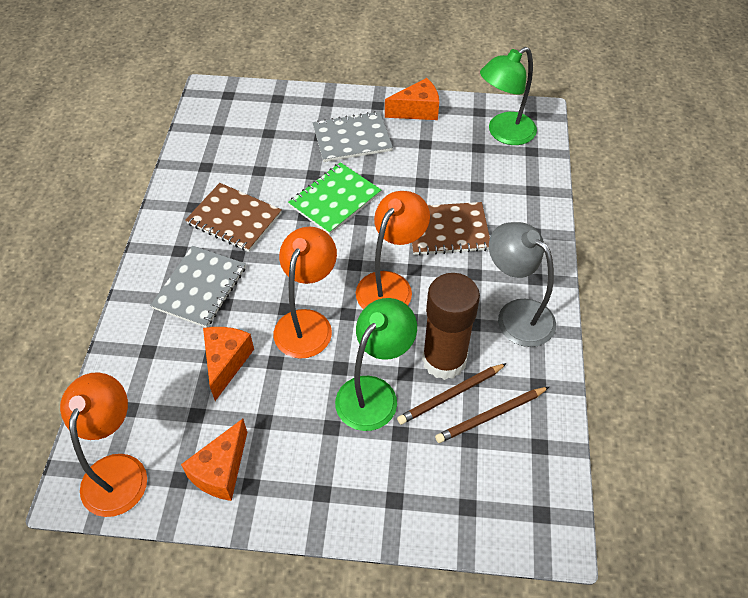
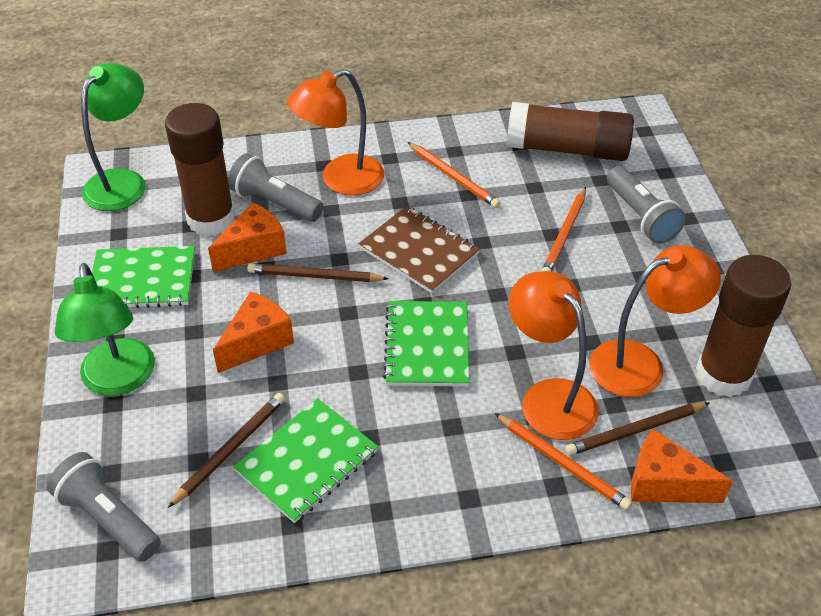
brown glue stick: [422,273,480,380] = 1 -> [165,103,235,236] [507,102,634,161] [696,255,791,397] = 3
brown notebook: [185,183,282,252] [412,202,490,256] = 2 -> [358,206,480,294] = 1
brown pencil: [397,363,507,425] [435,387,549,443] = 2 -> [168,393,285,508] [247,263,389,282] [565,402,710,456] = 3
green notebook: [288,162,381,235] = 1 -> [92,246,195,308] [233,398,378,523] [383,301,469,387] = 3
grey flashlight: none = 0 -> [47,452,161,562] [228,153,323,222] [607,166,686,244] = 3
grey lamp: [489,222,556,347] = 1 -> none = 0
grey notebook: [150,246,246,328] [313,111,393,162] = 2 -> none = 0
orange pencil: none = 0 -> [407,142,501,208] [495,413,632,510] [542,187,586,271] = 3

